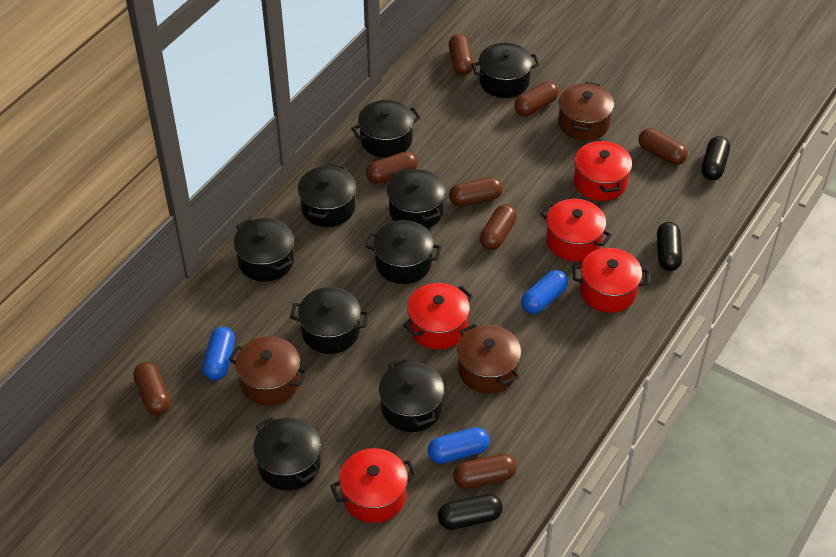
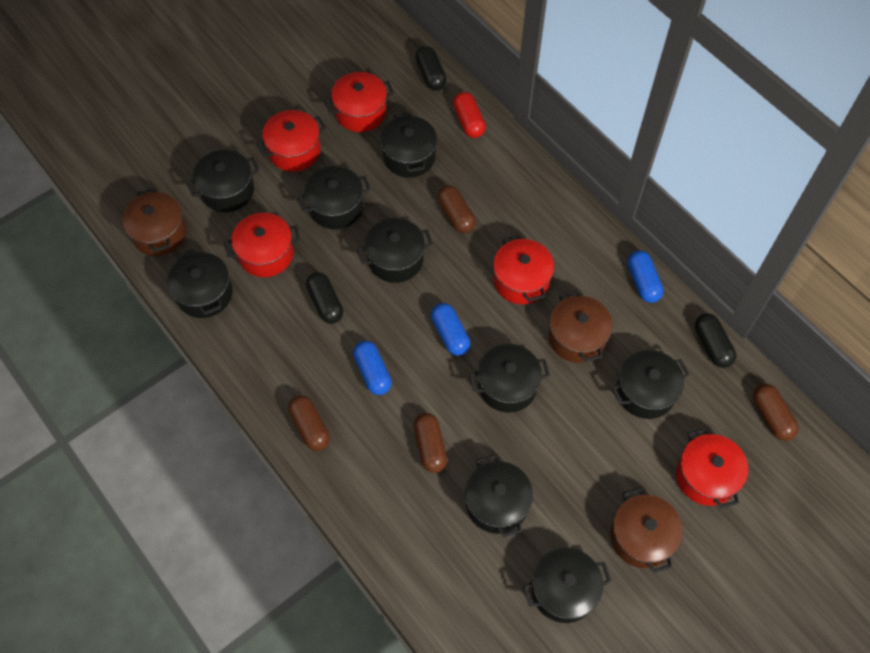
brown capsule: [133,362,171,415] [366,151,418,184] [448,34,474,75] [449,177,503,207] [453,453,517,489] [480,204,517,250] [514,81,559,116] [638,128,688,165] = 8 -> [288,395,330,451] [413,413,447,473] [438,185,476,233] [753,384,799,441] = 4
red capsule: none = 0 -> [453,92,486,138] = 1

